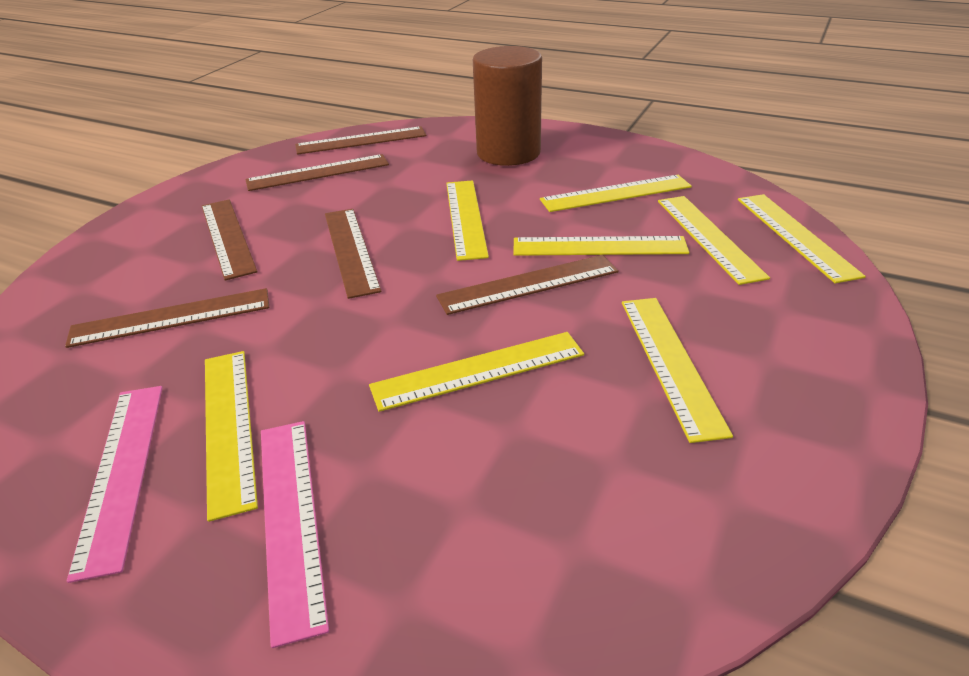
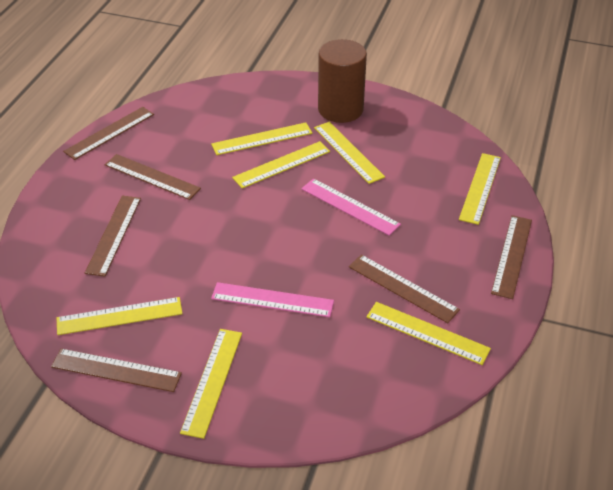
yellow ruler: [205,351,258,522] [369,332,584,412] [446,180,489,261] [513,236,689,256] [540,175,692,212] [622,298,733,443] [658,196,770,285] [738,194,866,283] = 8 -> [57,297,183,335] [180,329,242,439] [211,122,312,155] [232,141,330,188] [314,122,385,184] [366,302,491,365] [459,153,501,225] = 7

